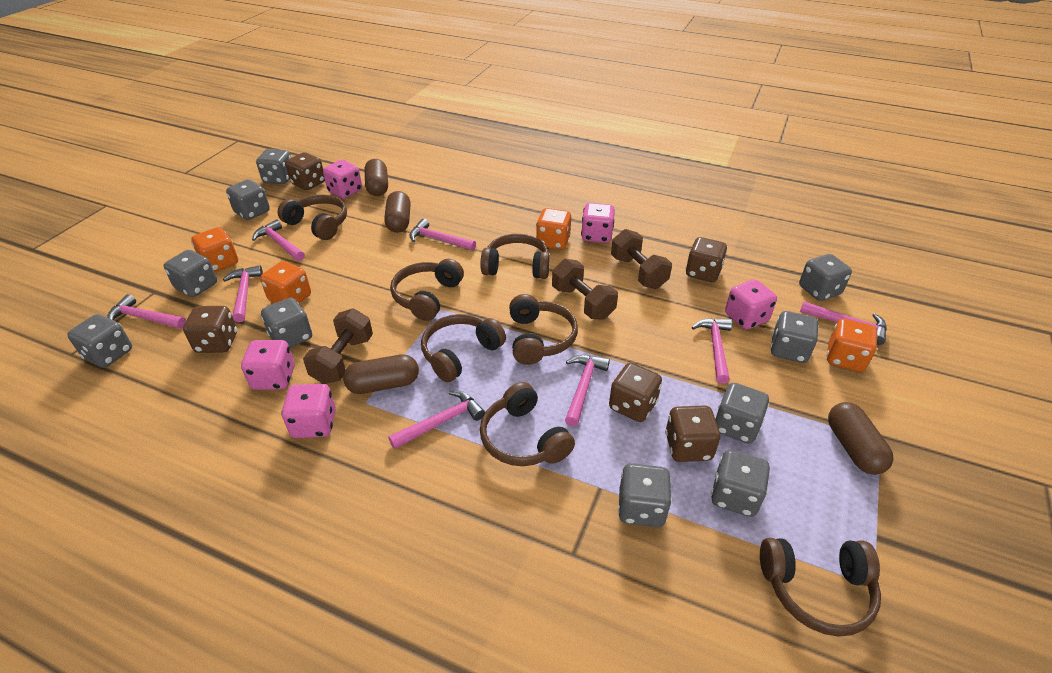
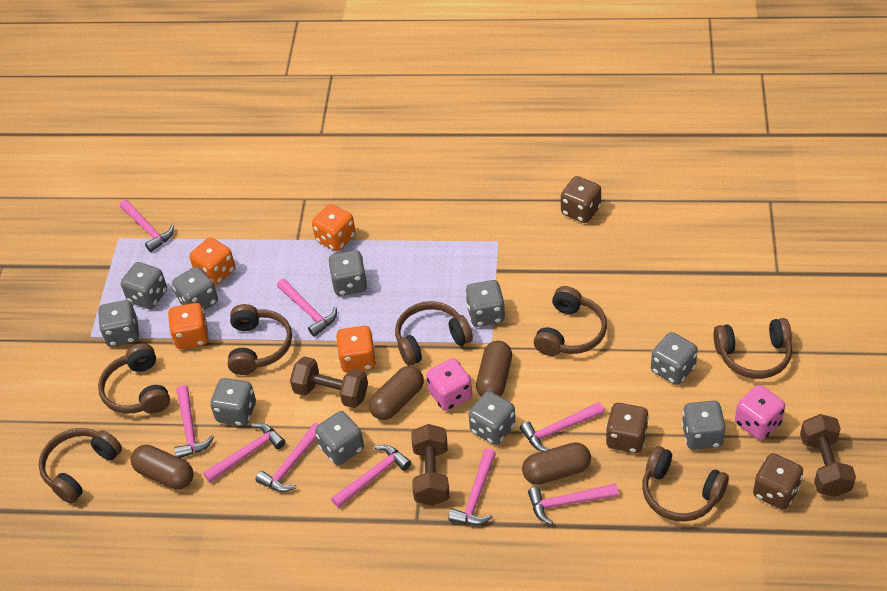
brown dice: [183,306,237,353] [285,152,325,190] [609,363,662,422] [665,405,720,462] [686,237,727,282] = 5 -> [561,176,601,223] [606,403,649,453] [753,453,803,510] = 3
pink dice: [241,340,295,390] [281,384,336,438] [323,160,362,198] [581,203,615,243] [725,279,777,329] = 5 -> [426,358,472,411] [735,385,785,440] = 2
pink hammer: [107,294,186,329] [223,265,263,322] [252,219,305,261] [388,391,485,449] [409,219,476,251] [565,355,610,426] [692,318,732,384] [800,302,887,345] = 8 -> [120,200,174,252] [175,385,214,458] [203,423,285,483] [255,423,319,492] [277,279,337,337] [331,445,411,508] [448,449,496,525] [520,402,604,451] [528,483,619,525] = 9

